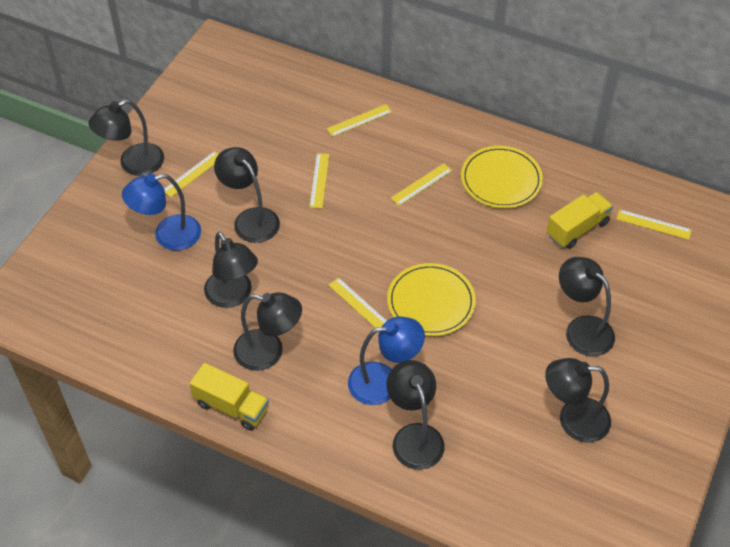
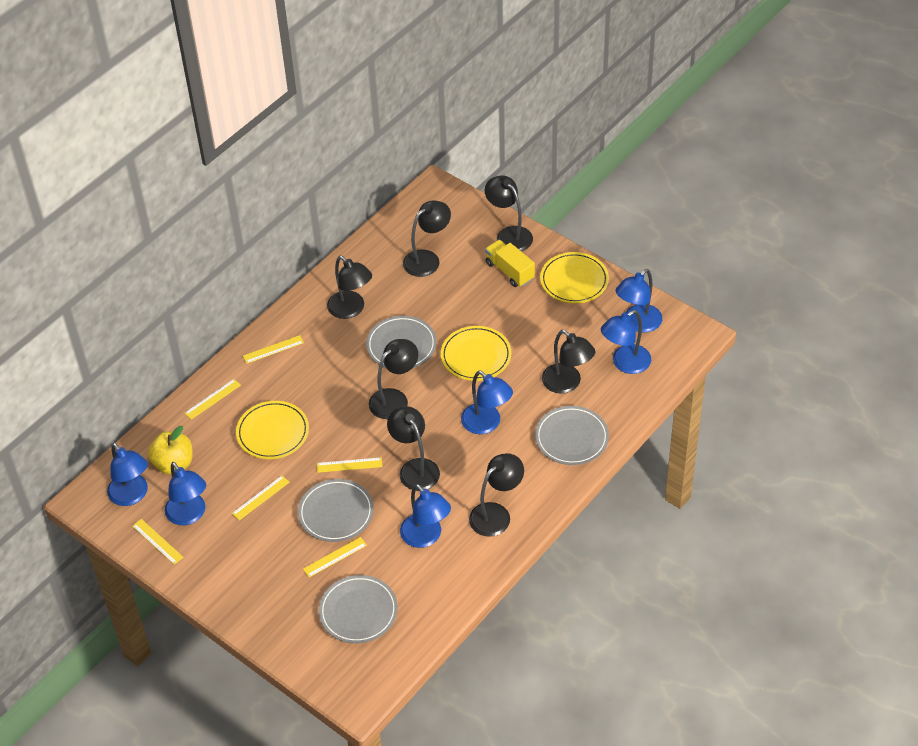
blue lamp: [122,174,201,250] [348,316,425,405] = 2 -> [107,443,148,506] [165,462,206,525] [400,484,451,548] [461,370,513,434] [601,310,651,374] [616,269,662,333] = 6
grey plate: none = 0 -> [298,479,374,542] [319,575,398,644] [366,316,437,368] [535,406,609,465] = 4
yellow apple: none = 0 -> [148,426,193,474] = 1
yellow plate: [387,263,476,336] [461,146,543,208] = 2 -> [236,401,309,459] [441,326,512,381] [540,252,609,304] = 3
yellow truck: [190,363,269,431] [547,192,613,249] = 2 -> [485,240,535,287] = 1

